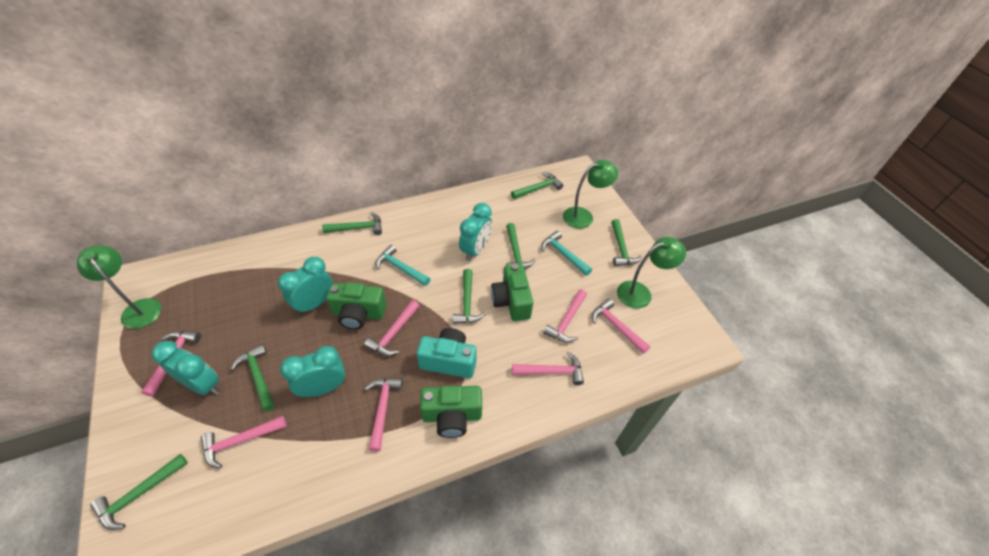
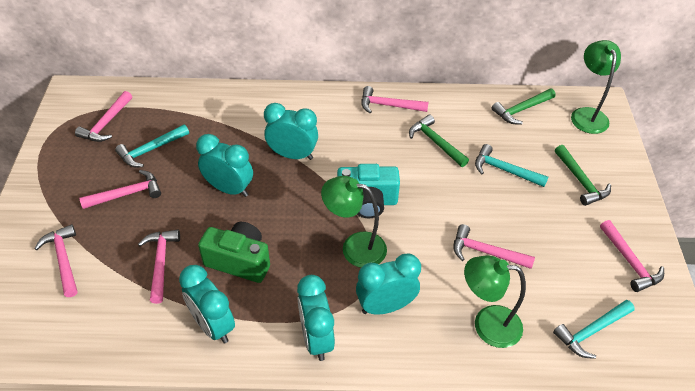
green camera: [326,282,386,330] [420,386,482,438] [491,263,533,321] = 3 -> [198,222,270,283] = 1
green hammer: [90,454,188,530] [230,344,275,412] [322,212,382,235] [453,269,486,324] [506,223,536,269] [511,173,563,199] [611,219,642,266] = 7 -> [409,115,469,167] [492,89,556,124] [555,145,611,206] = 3
turquoise clock: [151,341,219,395] [278,257,333,315] [280,346,345,397] [459,203,492,261] = 4 -> [179,265,235,343] [196,134,253,197] [264,103,318,160] [297,275,335,361] [356,253,421,315] = 5
turquoise hammer: [375,245,430,286] [541,231,592,276] = 2 -> [115,124,189,167] [475,144,548,187] [553,300,635,359] = 3

